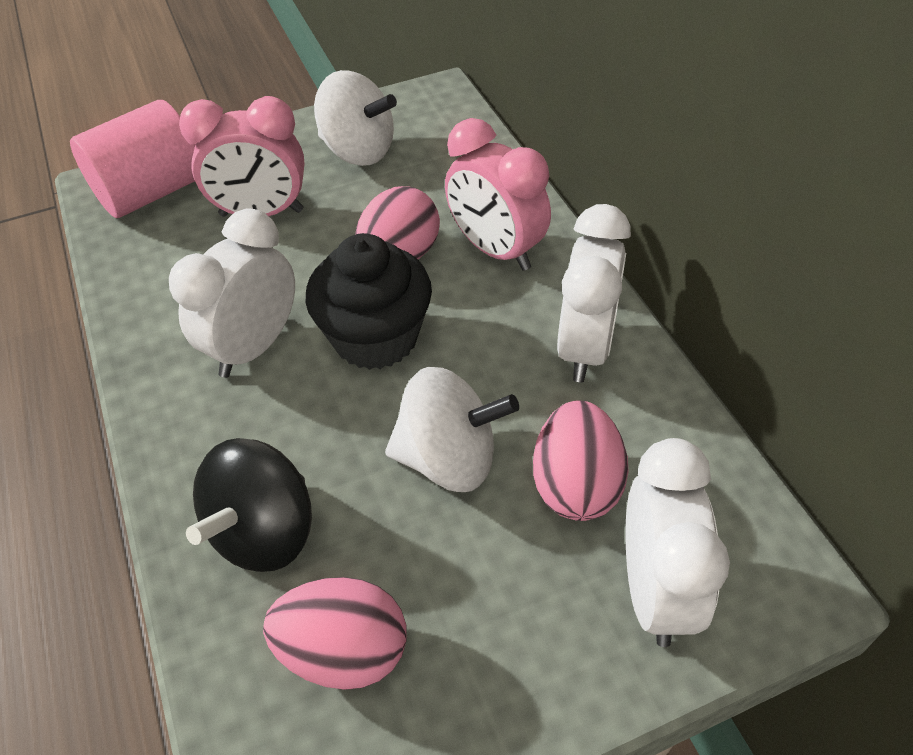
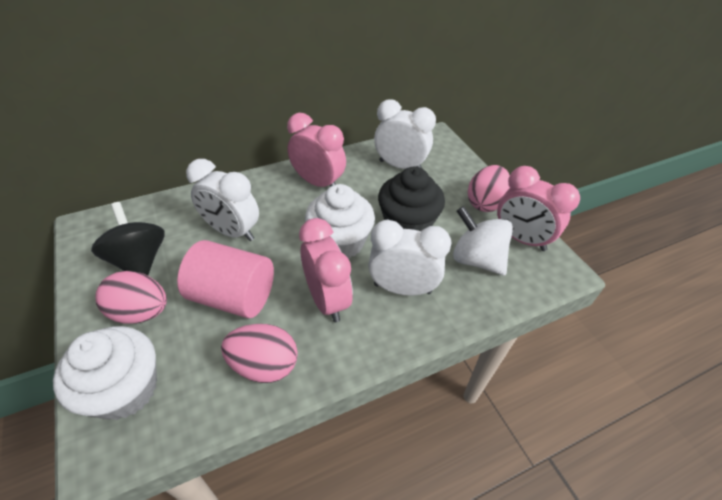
pink clock: [179,96,305,217] [445,118,551,271] = 2 -> [287,113,346,187] [299,218,353,322] [497,166,580,251] = 3
white cupcake: none = 0 -> [53,326,157,420] [305,184,375,259] = 2
white spinning top: [314,70,397,166] [385,367,519,492] = 2 -> [453,206,513,276] = 1

